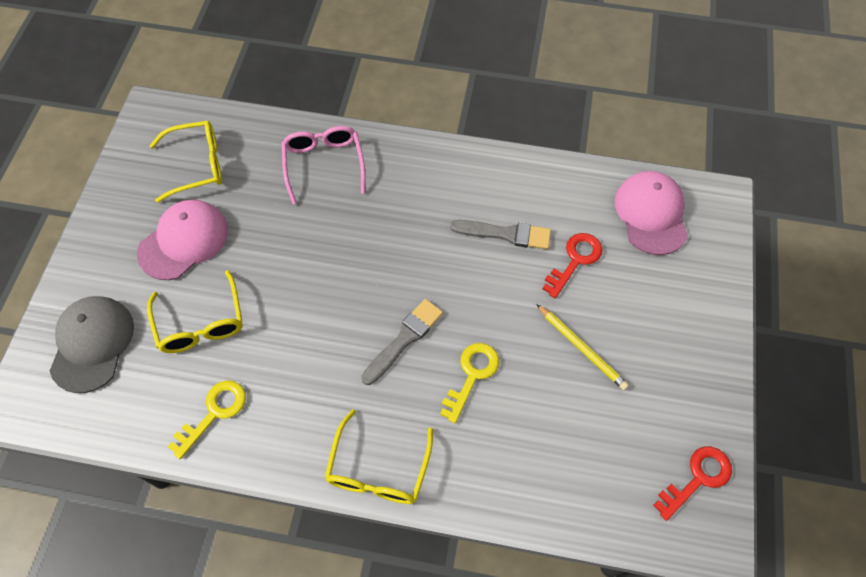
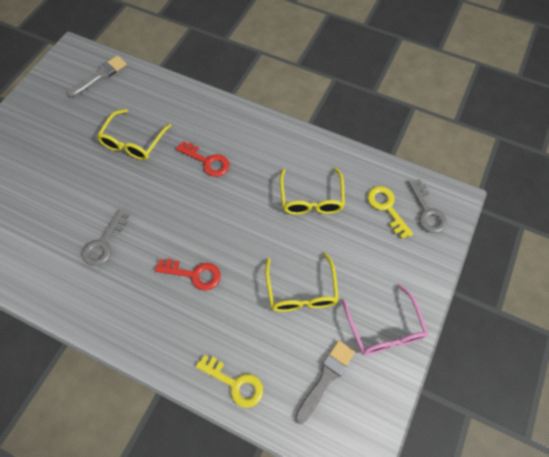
grey cap: [50,296,134,393] = 1 -> none = 0
grey key: none = 0 -> [82,210,129,266] [408,179,447,233] = 2
pink cap: [137,200,228,280] [615,171,688,255] = 2 -> none = 0
yellow pencil: [536,304,629,390] = 1 -> none = 0

